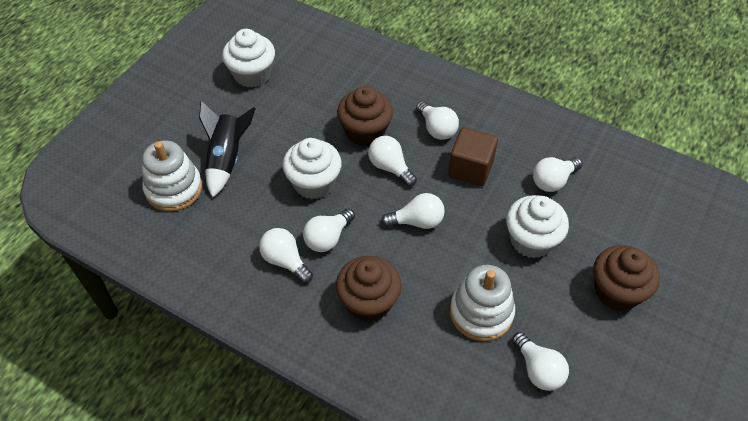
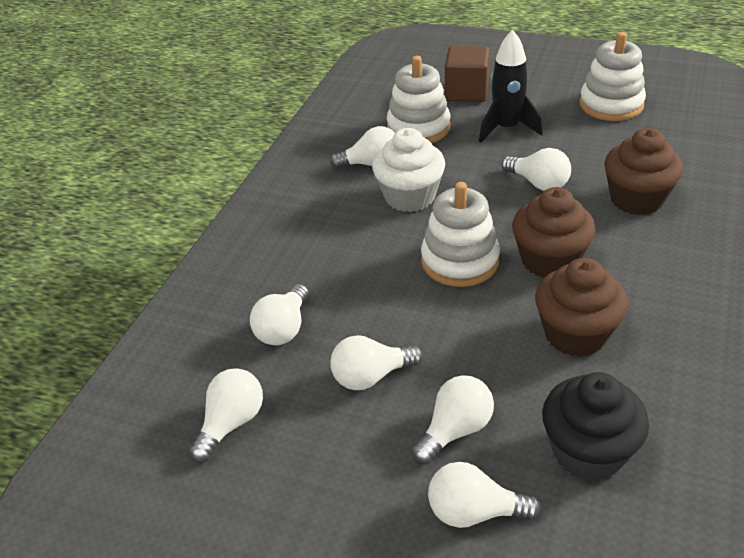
black cupcake: none = 0 -> [542,372,649,481] = 1
white cupcake: [222,29,275,88] [283,138,342,199] [506,195,569,258] = 3 -> [372,128,445,212] = 1
white stacking toy: [142,141,202,212] [450,265,515,341] = 2 -> [387,56,450,143] [421,182,500,287] [580,32,646,121] = 3

